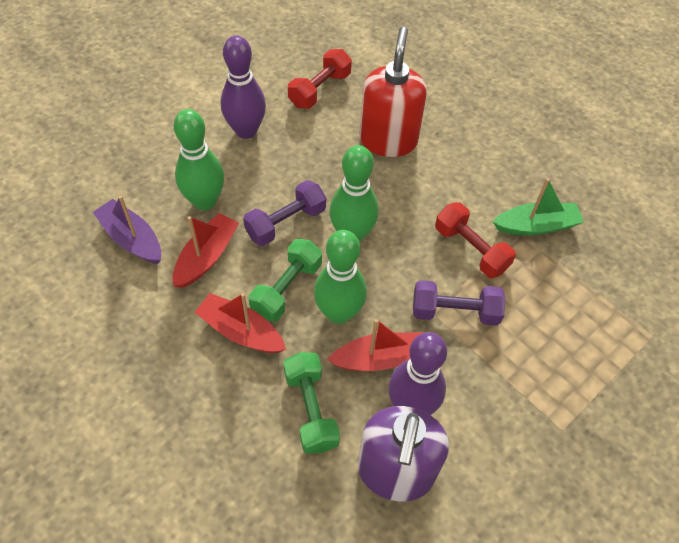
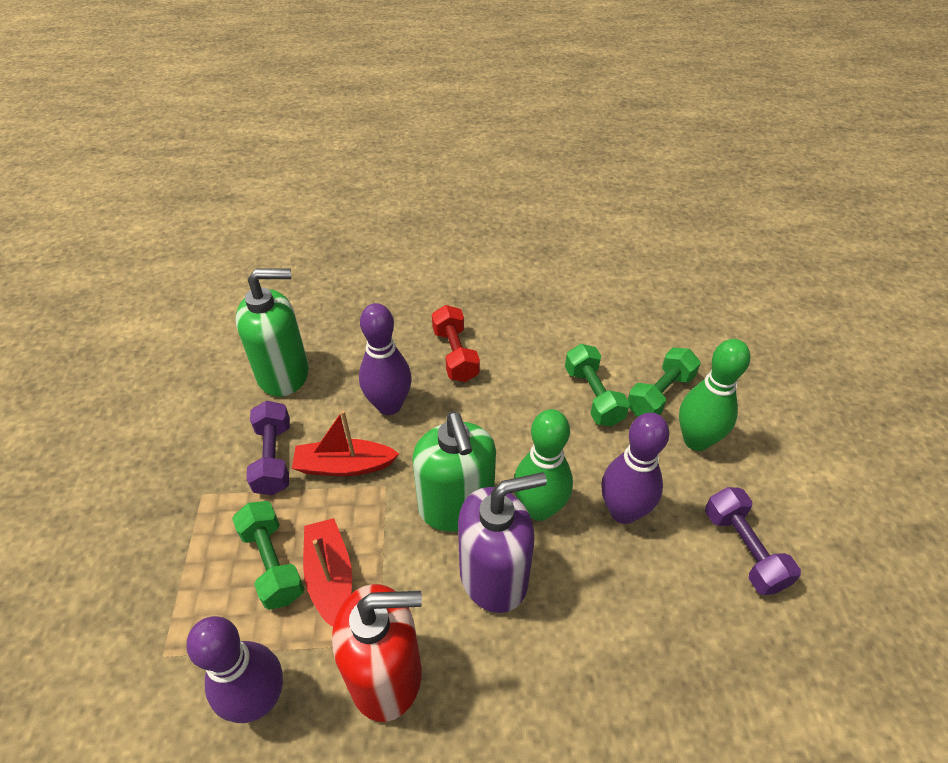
green boat: [493,178,584,235] = 1 -> none = 0
green bowling pin: [174,109,224,210] [314,230,367,324] [329,145,379,242] = 3 -> [514,409,573,521] [679,339,750,451] = 2
green dumbbell: [249,239,322,322] [284,352,340,454] = 2 -> [232,501,304,610] [565,344,630,426] [628,348,701,417] = 3
green soap dispenser: none = 0 -> [236,269,309,397] [412,412,496,532] = 2
purple boat: [93,196,161,264] = 1 -> none = 0
purple bowling pin: [221,36,266,139] [388,332,447,415] = 2 -> [186,616,283,723] [359,303,412,415] [601,412,669,524] = 3
red boat: [173,213,239,288] [194,293,286,353] [327,319,424,371] = 3 -> [292,410,399,476] [303,518,352,627] = 2
red dumbbell: [288,49,352,109] [435,202,516,278] = 2 -> [432,305,480,382] = 1

